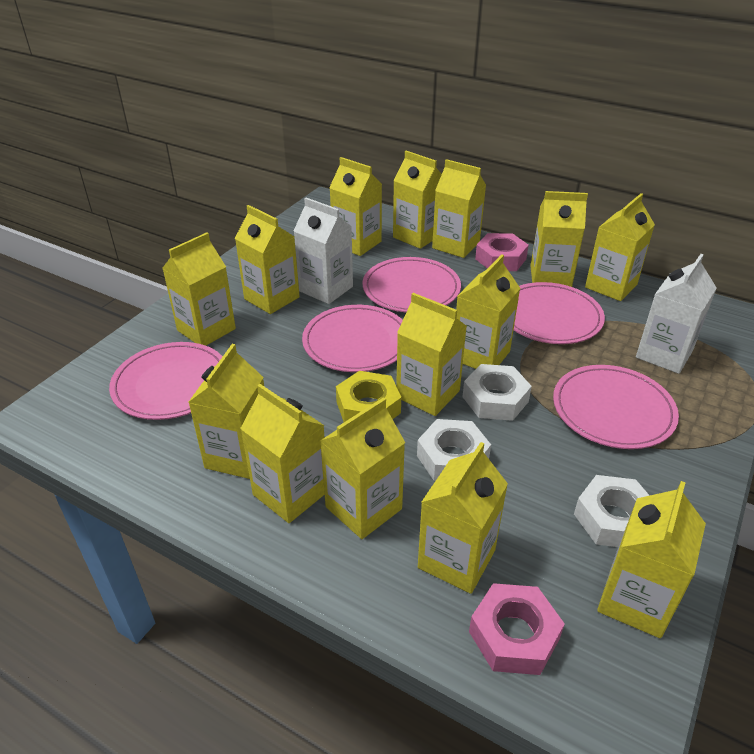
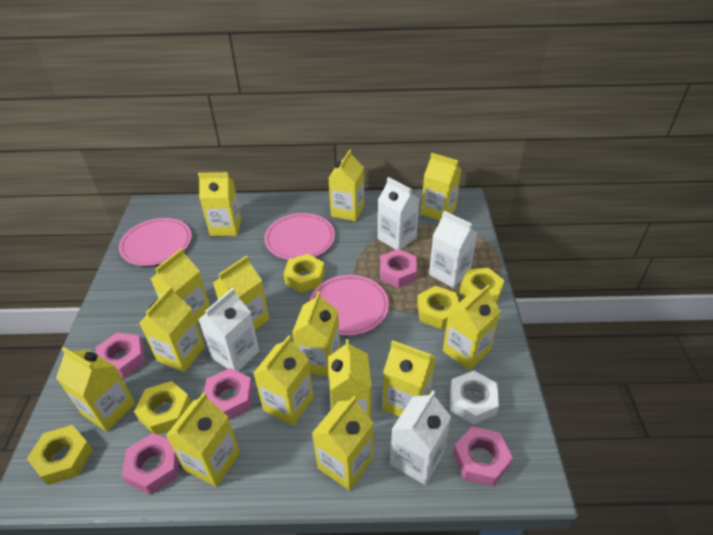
pink nut: [469,583,565,675] [475,233,529,271] = 2 -> [96,333,145,378] [122,433,179,495] [204,368,253,420] [380,249,417,288] [453,427,513,486] = 5
pink plate: [109,342,223,420] [302,305,403,372] [362,257,461,312] [514,282,605,344] [553,365,679,449] = 5 -> [119,218,192,266] [264,213,335,260] [309,275,389,336] = 3
white carton: [294,198,353,304] [636,254,717,374] = 2 -> [198,288,259,372] [378,177,419,250] [390,390,451,485] [429,211,477,288] = 4
white nut: [417,419,491,481] [463,364,532,421] [574,475,650,547] = 3 -> [450,371,499,425] = 1
yellow nut: [336,371,401,422] = 1 -> [27,425,93,485] [134,381,191,435] [284,254,325,293] [417,286,459,329] [460,268,504,304] = 5

